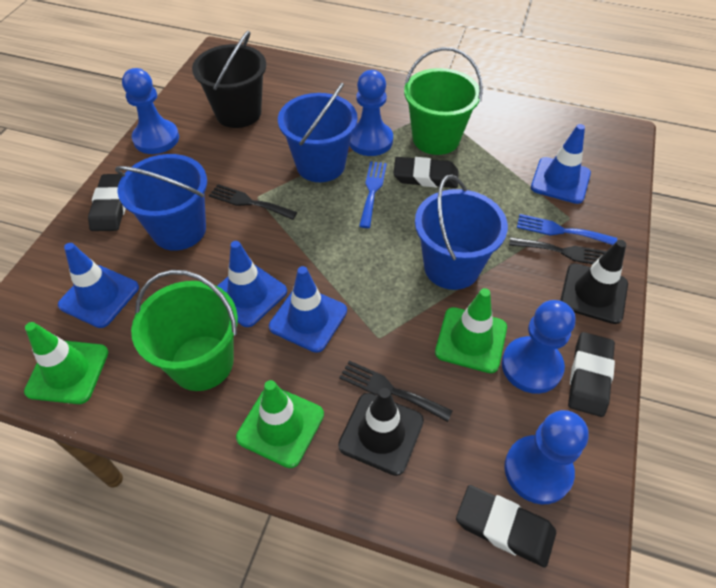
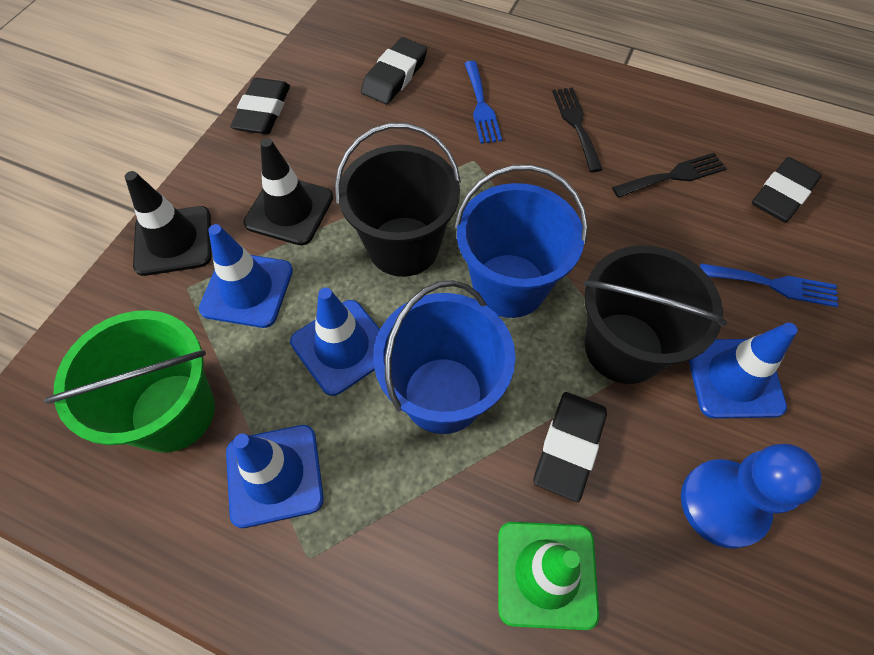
black bucket: [192,31,266,128] = 1 -> [335,123,461,277] [583,245,727,384] = 2
black fork: [209,184,297,220] [339,360,453,422] [509,237,606,264] = 3 -> [552,87,603,172] [612,153,727,198] = 2
blue bucket: [115,154,207,251] [278,83,358,182] [415,175,508,290] = 3 -> [373,280,516,434] [455,164,588,318] = 2
blue pawn: [122,68,179,154] [349,70,393,156] [502,300,576,394] [504,410,589,504] = 4 -> [681,444,822,549] = 1
green bucket: [131,270,238,391] [404,47,483,155] = 2 -> [44,310,215,452] = 1
green traffic cone: [24,322,108,404] [236,380,324,468] [435,288,507,373] = 3 -> [498,522,599,630] = 1

